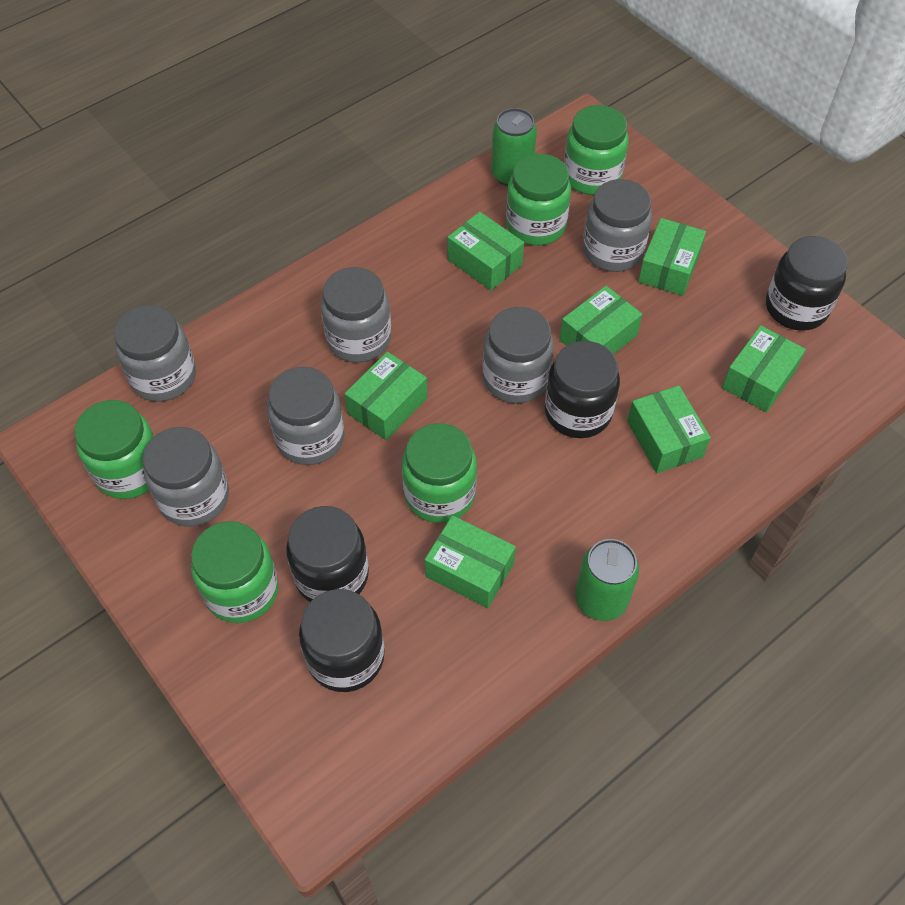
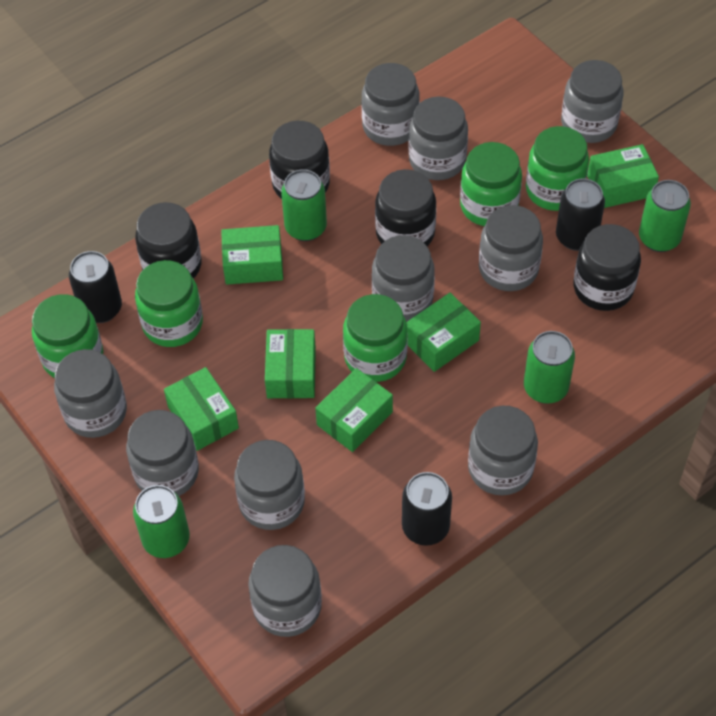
black can: none = 0 -> [69,251,122,323] [402,472,452,546] [556,178,605,251] = 3
green box: [344,352,428,440] [425,515,516,608] [448,212,524,291] [559,286,642,355] [627,385,711,473] [638,218,706,296] [722,325,806,412] = 7 -> [164,367,239,451] [221,225,283,285] [265,329,316,398] [315,368,393,452] [406,293,481,372] [587,144,659,208] = 6
green can: [491,108,537,187] [575,539,639,621] = 2 -> [133,485,190,558] [281,169,327,241] [524,331,575,404] [639,180,691,252] = 4
grey jar: [114,305,196,402] [143,427,229,527] [267,367,344,465] [321,267,391,363] [482,307,554,404] [583,179,652,272] = 6 -> [54,349,127,438] [126,410,199,496] [234,440,305,530] [248,545,322,637] [362,63,420,146] [372,235,435,322] [408,97,468,180] [468,406,538,495] [479,205,543,291] [561,60,623,143] = 10

